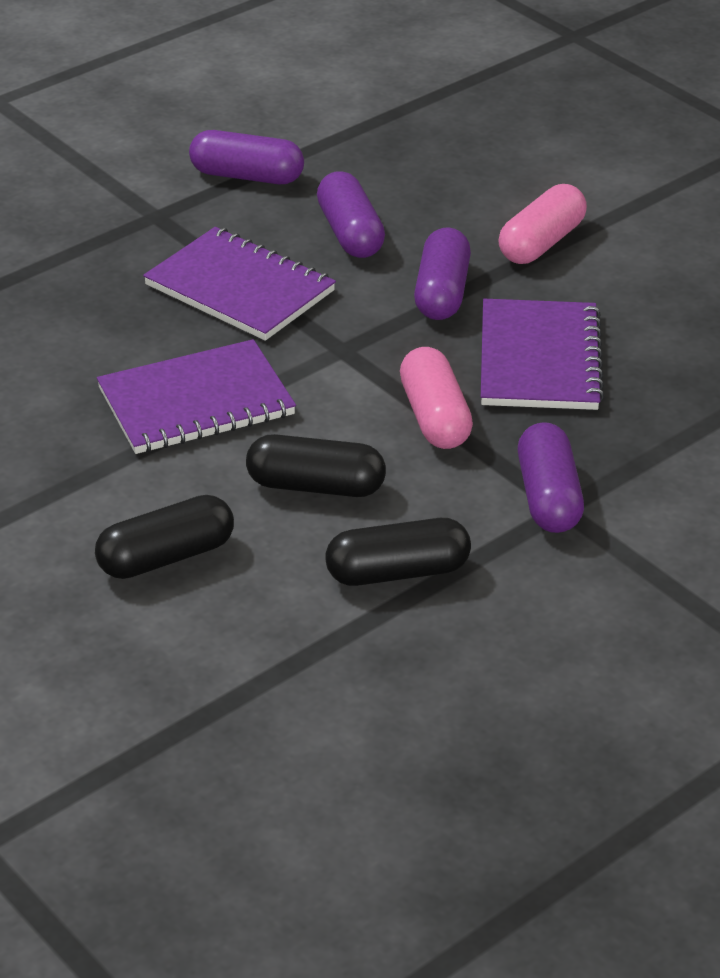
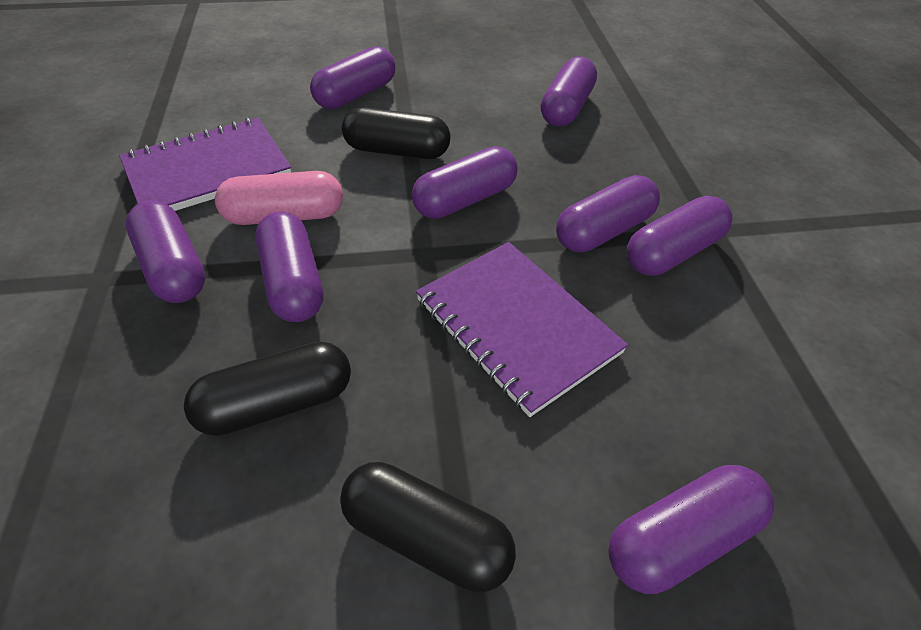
pink capsule: [400,347,473,449] [498,184,587,264] = 2 -> [215,171,343,225] = 1
purple capsule: [189,130,304,184] [317,171,385,258] [414,227,471,320] [518,422,584,533] = 4 -> [126,201,205,303] [255,212,323,322] [310,46,395,109] [412,146,518,219] [541,57,597,127] [556,175,660,253] [608,465,774,594] [627,196,732,276] = 8
purple notebook: [97,339,296,454] [143,227,336,341] [481,299,604,410] = 3 -> [119,117,291,211] [416,242,628,417] = 2

